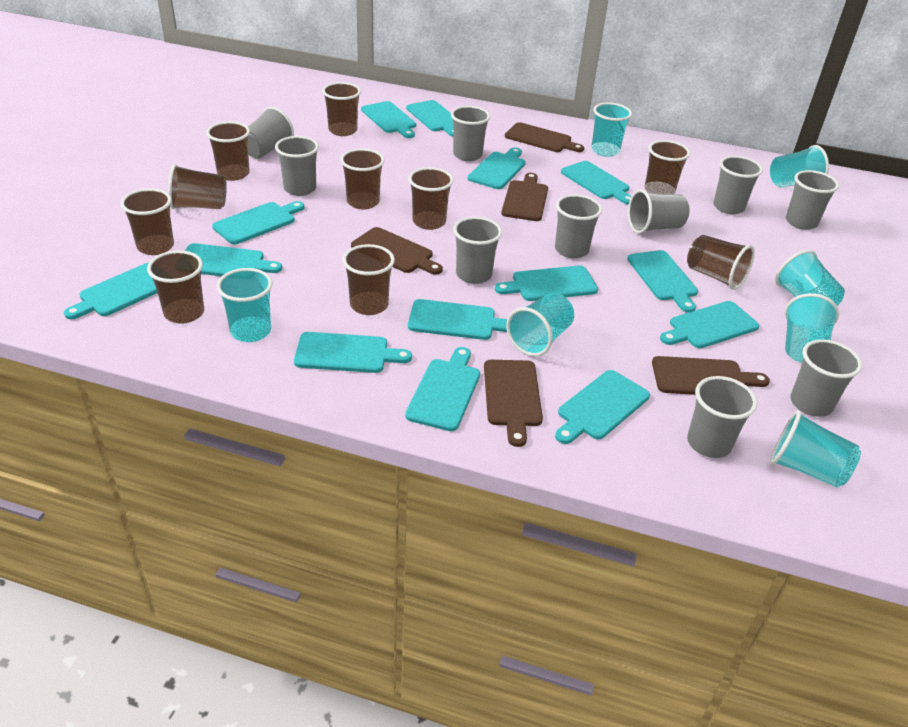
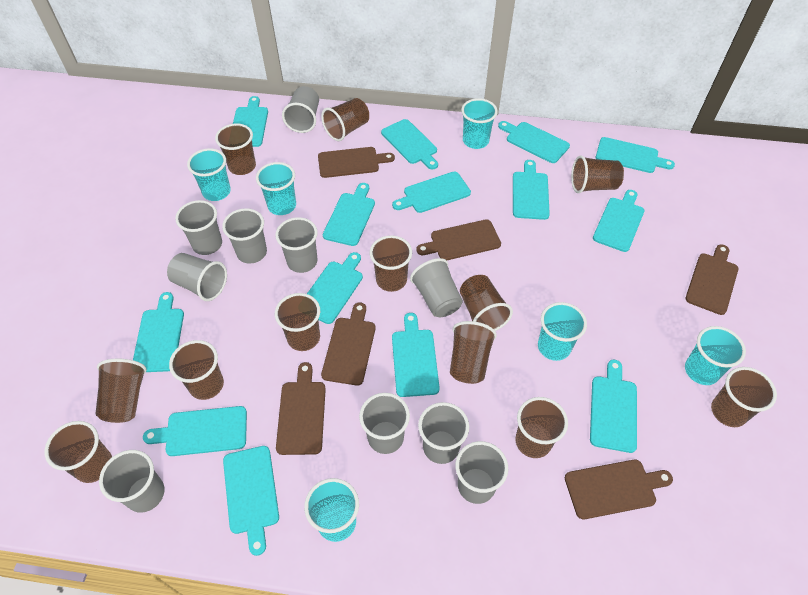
brown cup: [121,188,174,255] [147,250,204,324] [168,164,227,209] [206,121,250,181] [322,82,361,136] [340,148,385,210] [342,244,395,315] [408,167,454,230] [645,140,690,194] [687,235,755,290] = 10 -> [44,421,112,483] [96,358,147,423] [169,340,224,400] [215,123,256,175] [275,293,320,351] [321,98,369,141] [369,235,412,292] [450,321,497,384] [460,275,513,331] [515,397,568,458] [571,155,624,193] [711,367,777,427] = 12
brown cutting board: [351,227,443,274] [484,360,543,447] [501,173,548,221] [505,122,584,152] [652,356,770,395] = 5 -> [276,362,326,455] [318,147,395,178] [321,302,376,386] [416,219,501,260] [565,460,673,519] [685,244,738,315] = 6
turquoise cup: [216,268,273,342] [506,293,574,357] [591,103,632,157] [770,145,829,187] [770,410,861,487] [775,250,845,306] [785,293,839,363] = 7 -> [187,148,231,201] [256,162,296,215] [304,478,359,542] [461,98,498,149] [538,302,587,361] [685,326,746,385] = 6

